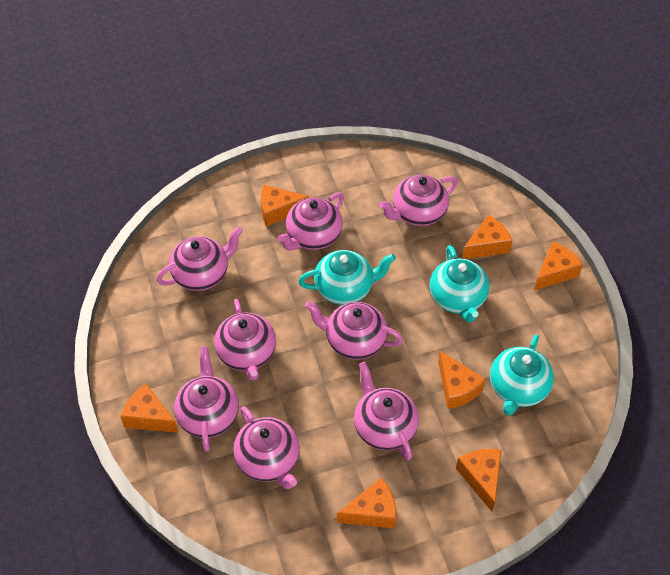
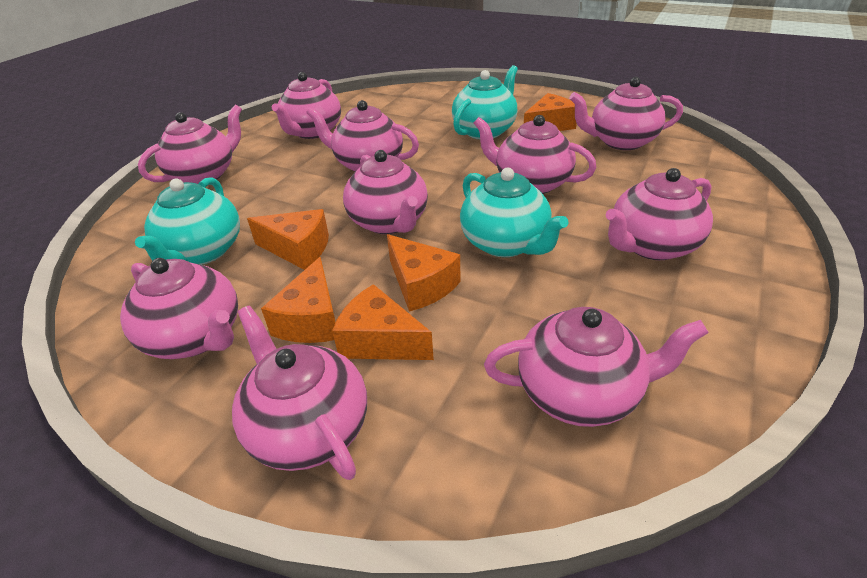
orange cheese: [120,383,179,433] [261,185,309,226] [337,478,396,528] [438,351,486,409] [456,449,502,512] [462,215,513,259] [534,241,583,290] = 7 -> [247,209,329,270] [261,257,336,343] [332,284,434,360] [387,234,461,312] [524,93,577,131] = 5
pink teapot: [157,227,243,291] [174,347,239,452] [214,299,276,381] [233,406,300,489] [278,192,344,250] [305,301,403,360] [354,362,419,460] [379,175,458,226] = 8 -> [120,258,238,359] [138,105,242,184] [232,306,367,480] [272,72,341,139] [306,100,419,172] [343,150,428,234] [474,115,596,194] [484,307,709,427] [569,77,683,150] [606,168,713,260] = 10

